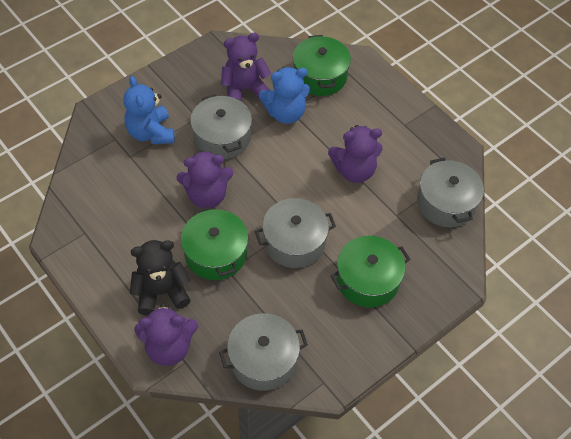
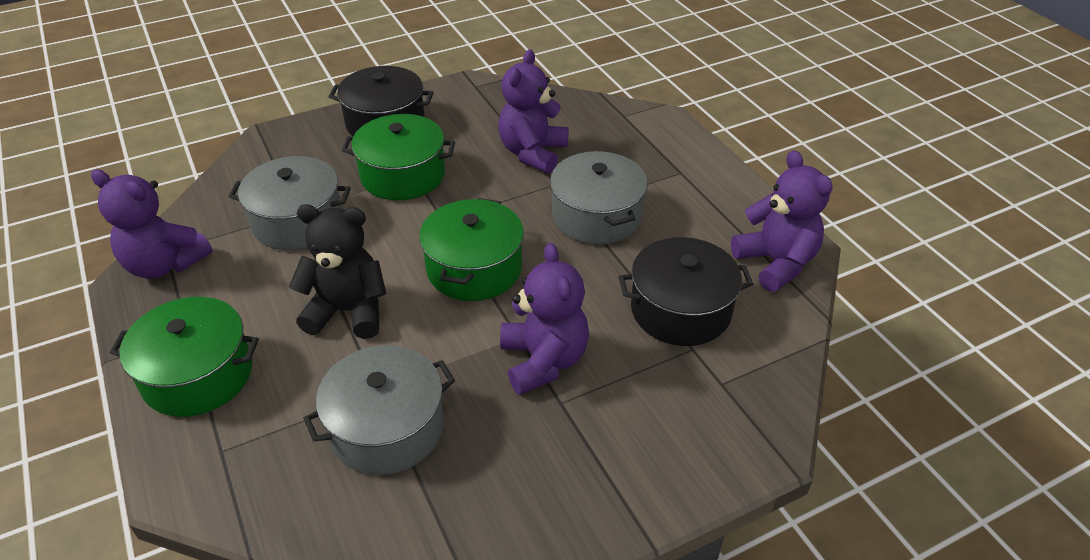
black pot: none = 0 -> [328,66,434,136] [619,237,753,346] = 2
blue teddy bear: [123,76,175,144] [259,67,310,124] = 2 -> none = 0
grey pot: [190,94,252,159] [219,313,308,391] [255,198,336,268] [417,158,484,227] = 4 -> [229,156,351,250] [303,345,455,475] [550,151,647,245] = 3

